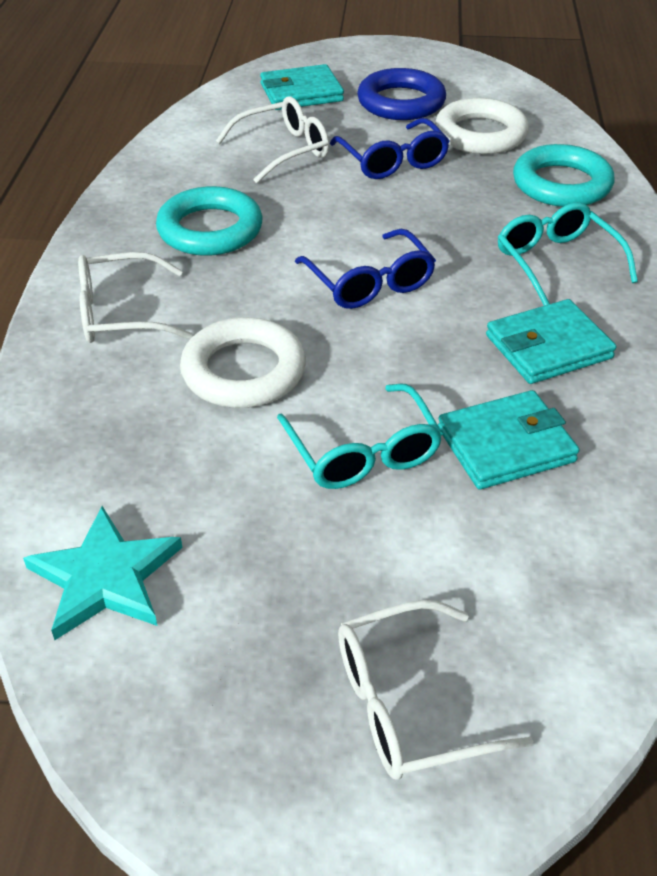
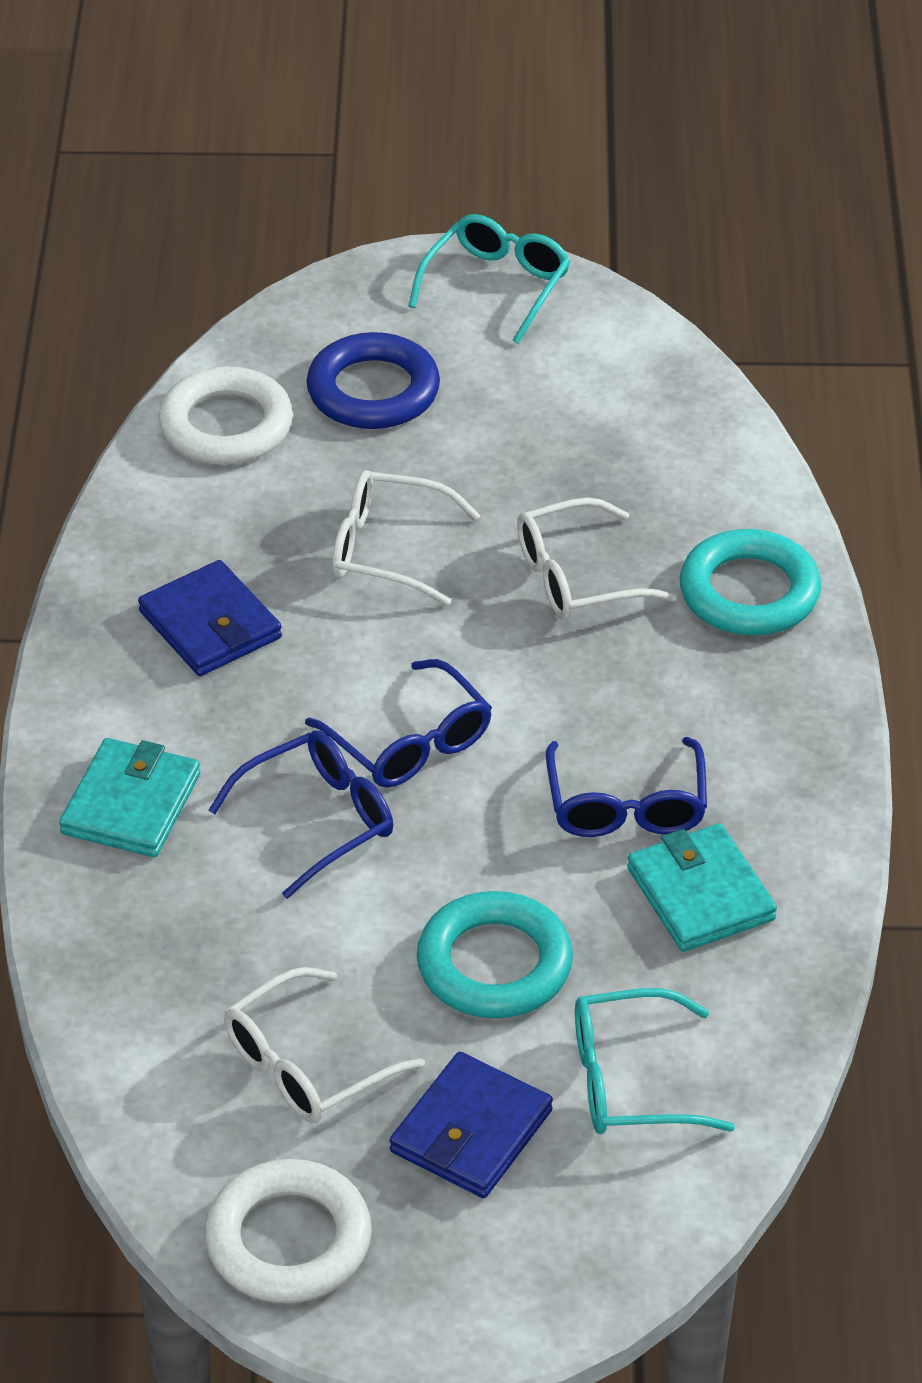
blue glasses: [295,229,436,309] [330,118,450,179] = 2 -> [209,731,393,899] [305,659,492,788] [546,737,707,837] = 3
blue wallet: none = 0 -> [138,560,282,676] [390,1052,553,1198] = 2
turquoise star: [23,506,183,640] = 1 -> none = 0
turquoise wallet: [260,64,344,110] [438,390,579,490] [486,299,616,384] = 3 -> [59,738,200,857] [627,823,777,952] = 2

